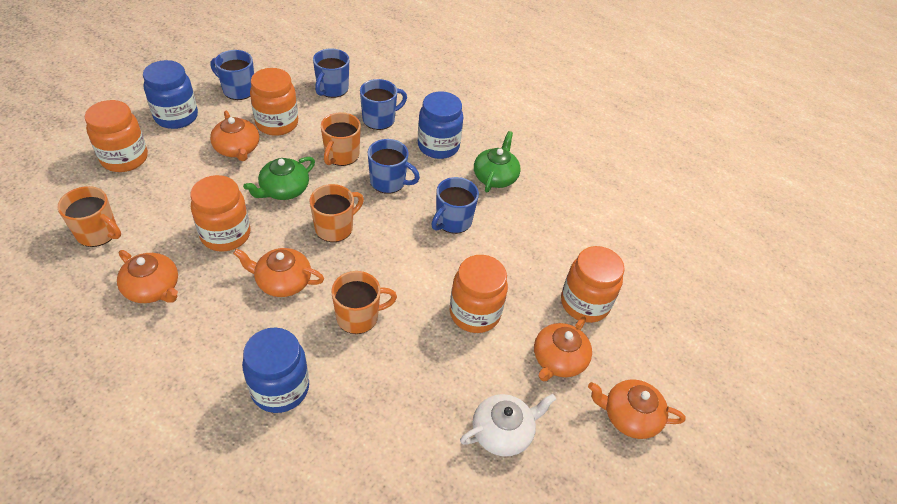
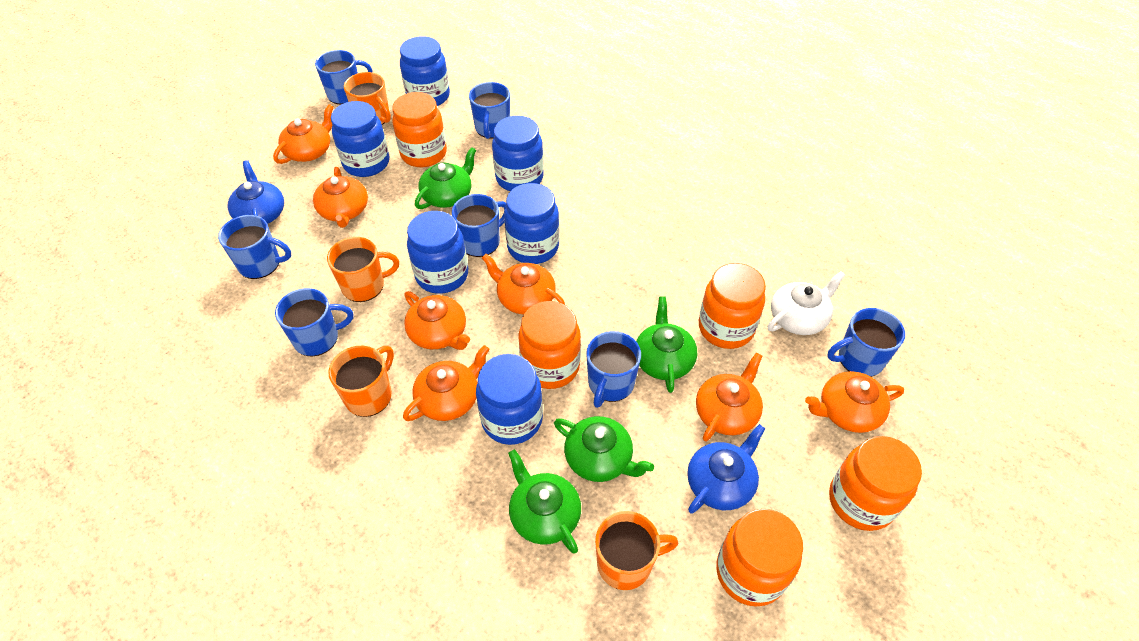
blue jar: [143,60,198,129] [242,327,309,413] [418,91,463,159] = 3 -> [331,101,389,177] [400,36,450,106] [407,211,468,294] [476,354,543,445] [492,116,544,191] [504,183,560,264] = 6
blue mug: [211,50,254,100] [313,49,349,98] [360,79,407,130] [368,139,420,194] [431,177,479,234] = 5 -> [218,215,291,279] [275,288,353,356] [315,50,373,104] [452,194,506,257] [469,82,510,139] [586,331,641,408] [827,308,905,377] = 7
blue teapot: none = 0 -> [228,160,284,224] [687,424,765,514] = 2
green teapot: [243,157,315,200] [474,131,521,192] = 2 -> [415,147,476,209] [508,449,581,554] [554,416,654,482] [636,296,697,393] = 4
orange teapot: [117,250,178,303] [210,111,259,161] [233,248,324,297] [534,317,592,381] [588,379,685,439] = 5 -> [273,104,334,164] [313,167,368,228] [403,345,490,421] [404,291,470,350] [482,254,565,315] [696,353,763,442] [805,371,904,433] = 7

